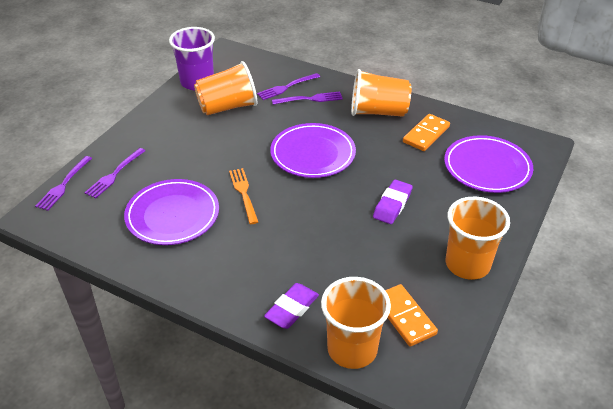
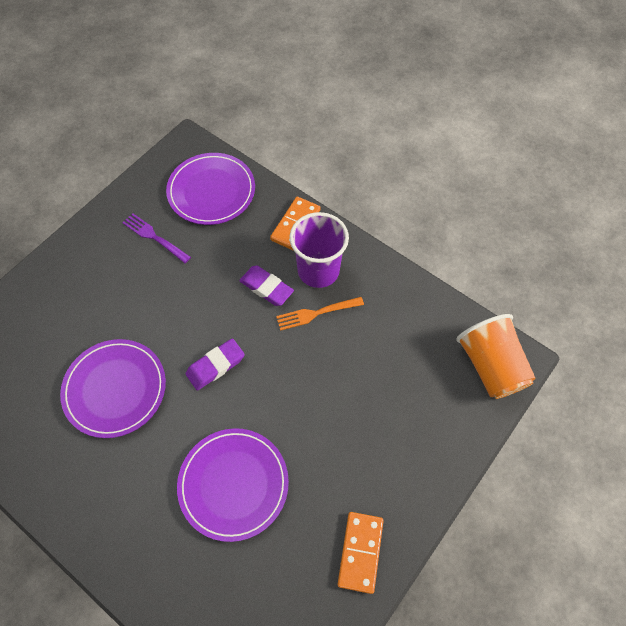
orange cup: [194,61,257,115] [321,277,391,369] [351,69,411,117] [446,196,510,280] = 4 -> [456,314,536,399] = 1
purple fork: [35,156,92,211] [84,148,145,198] [257,73,320,100] [272,92,343,105] = 4 -> [123,213,191,263] = 1

